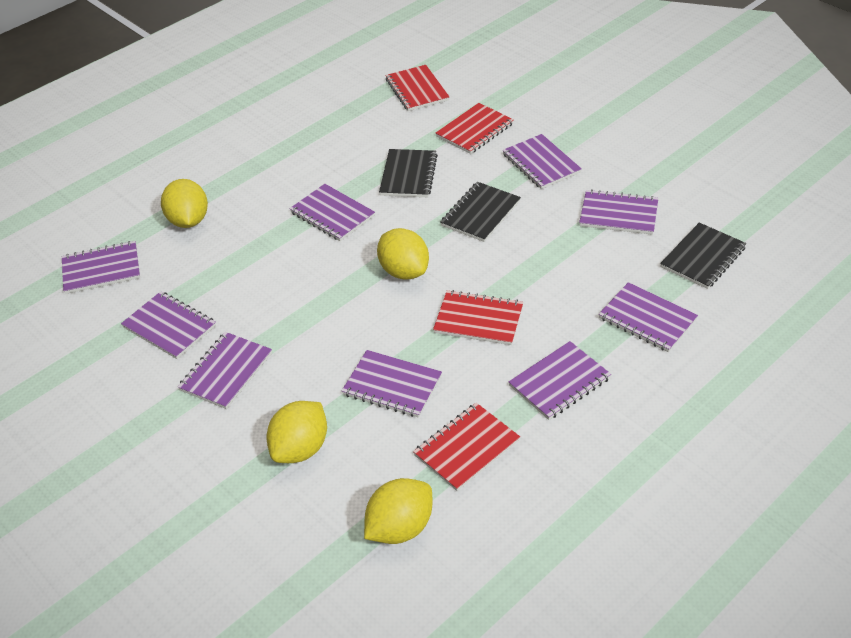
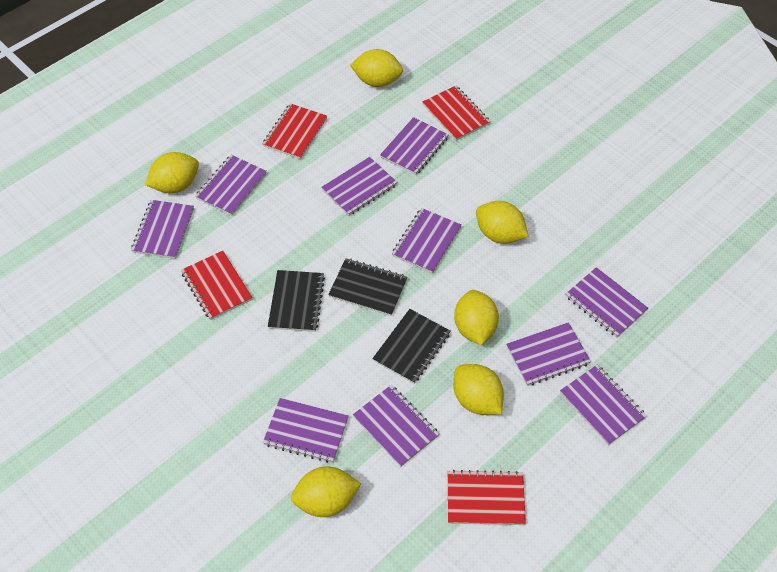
purple notebook: [62,241,140,294] [121,291,216,359] [178,332,272,409] [289,184,375,241] [342,350,442,418] [502,134,582,189] [508,341,611,420] [579,189,658,235] [599,282,698,352] = 9 -> [131,200,194,259] [195,155,267,216] [263,398,349,463] [321,157,397,216] [353,385,439,467] [380,117,449,175] [392,208,462,273] [506,322,591,386] [560,365,647,445] [566,267,648,338] = 10
yellow lemon: [161,179,208,228] [267,401,327,463] [364,478,432,544] [377,228,429,280] = 4 -> [145,152,199,193] [291,467,361,517] [350,49,403,87] [453,364,504,415] [454,290,499,345] [476,201,529,244] = 6

